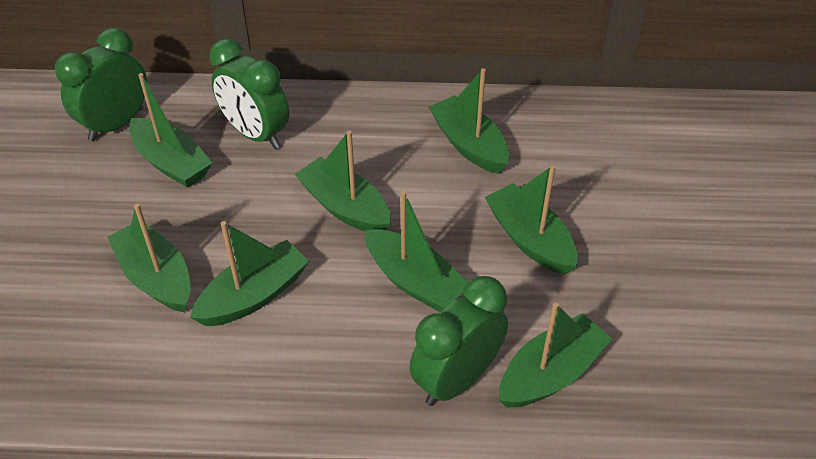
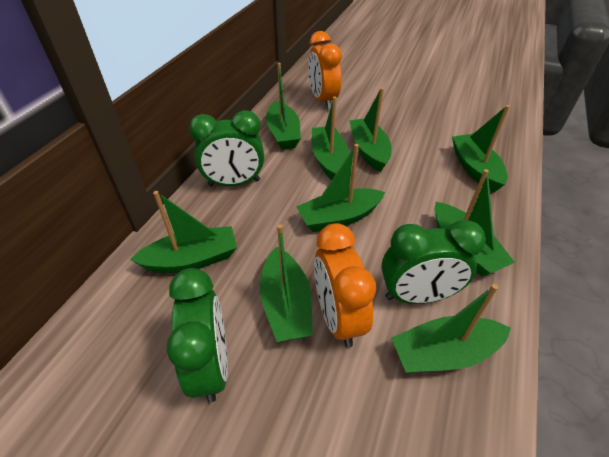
green boat: [107,204,190,312] [129,73,212,188] [190,221,309,326] [295,131,391,231] [365,191,468,312] [429,68,509,174] [485,165,578,275] [499,303,612,408] = 8 -> [130,191,237,273] [260,224,313,342] [266,63,301,150] [296,144,385,232] [312,96,349,180] [349,87,391,172] [391,284,511,373] [435,169,515,276] [452,105,510,192] = 9
orange clock: none = 0 -> [308,31,342,109] [314,223,376,347] = 2

